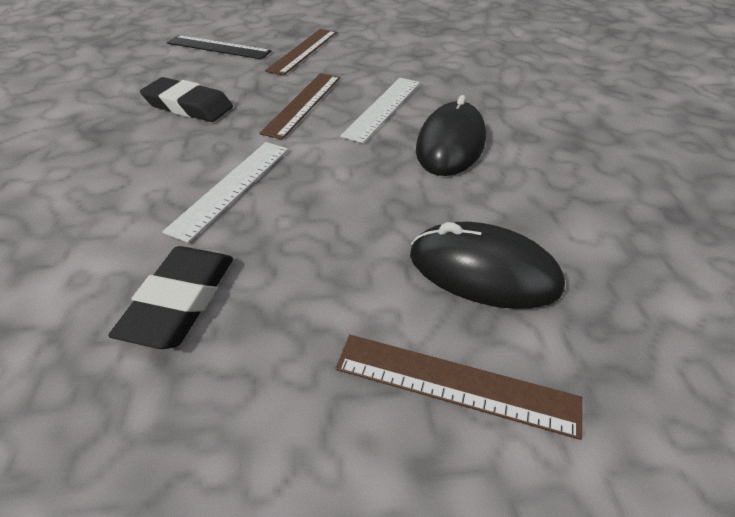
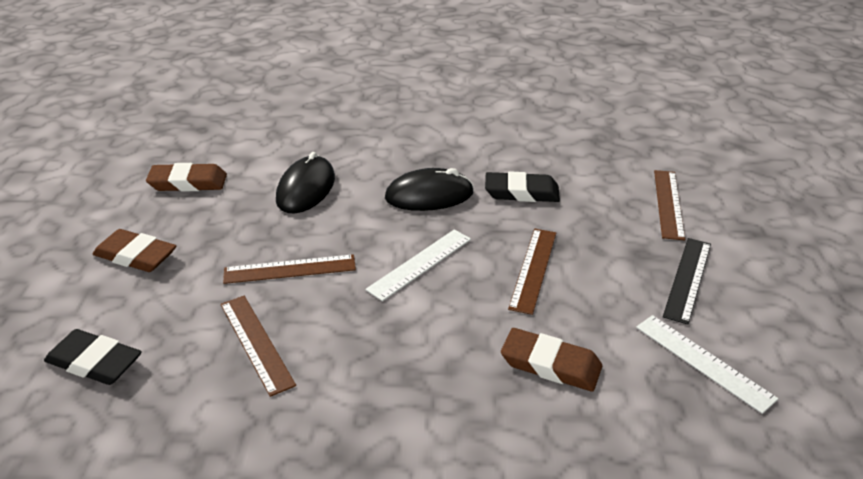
brown eraser: none = 0 -> [93,229,176,272] [146,163,227,192] [501,328,602,392] = 3
brown ruler: [259,73,340,139] [265,29,337,76] [335,335,582,440] = 3 -> [221,296,296,397] [223,254,356,284] [508,229,556,315] [654,170,685,240] = 4

